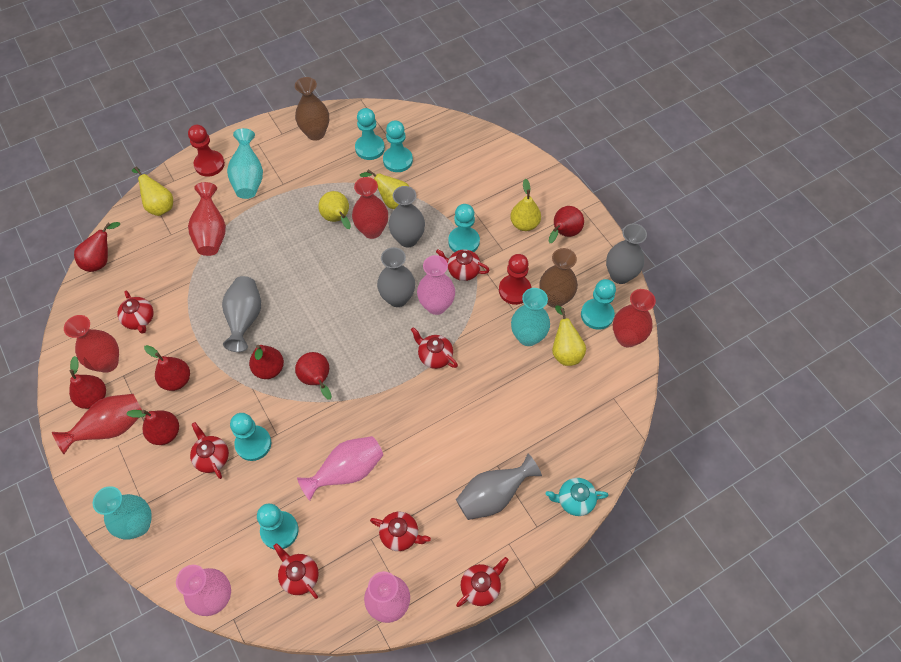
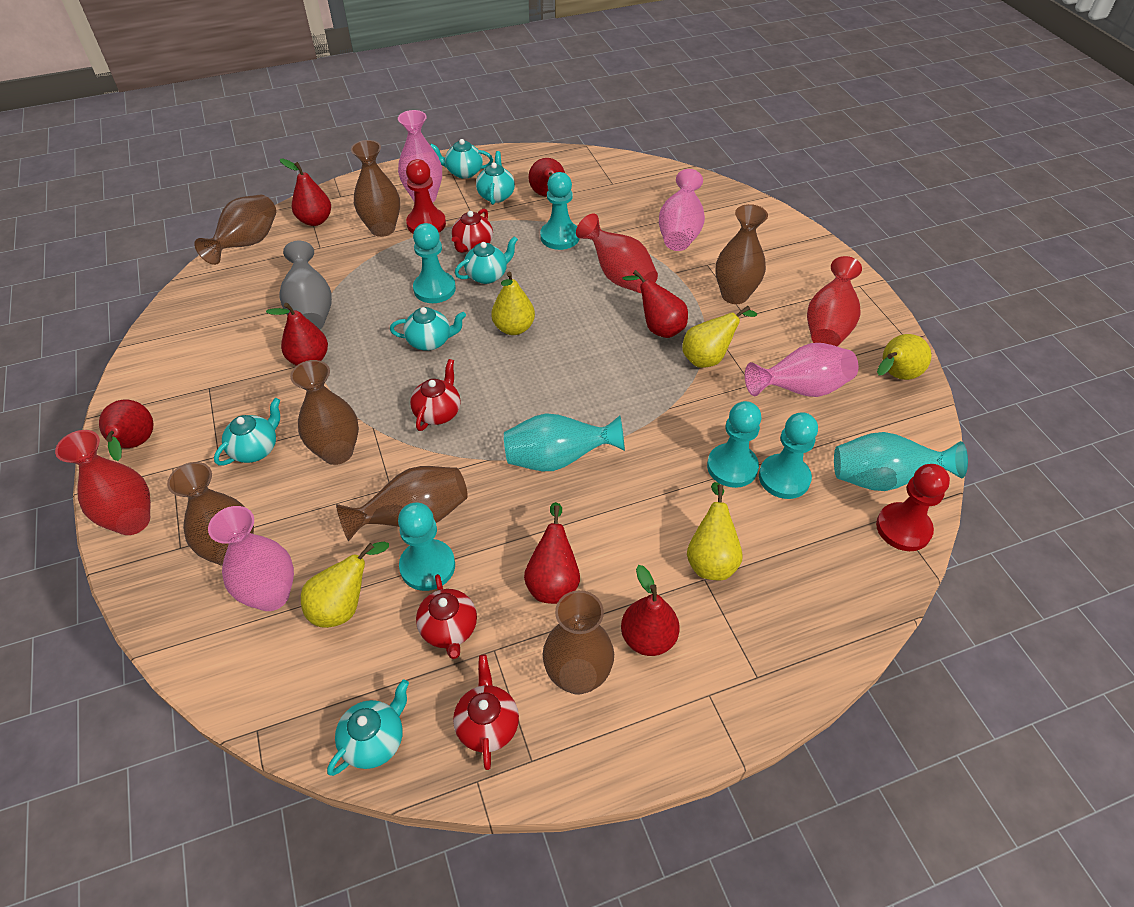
brown vase: [295,77,329,141] [539,248,578,308] = 2 -> [167,462,254,566] [194,195,276,265] [290,360,359,465] [336,466,468,541] [351,140,400,237] [543,590,614,695] [716,204,768,304] = 7
grey vase: [222,276,261,352] [377,247,415,307] [388,186,425,247] [456,454,542,520] [606,223,647,284] = 5 -> [279,241,332,329] = 1
red teapot: [118,291,153,334] [190,422,229,479] [273,543,319,599] [370,512,431,551] [411,327,458,369] [436,249,490,281] [456,557,508,607] = 7 -> [410,359,461,431] [416,574,477,659] [452,209,493,253] [453,655,519,770] = 4
red vase: [52,394,142,454] [64,315,119,373] [188,182,226,256] [352,177,388,239] [613,289,656,347] = 5 -> [55,430,151,535] [576,214,658,293] [807,256,862,346] = 3
turquoise pawn: [230,413,271,461] [257,504,299,550] [355,108,385,160] [383,120,413,172] [448,204,480,252] [581,279,616,330] = 6 -> [398,502,455,591] [413,223,456,303] [540,172,580,250] [707,401,761,488] [759,412,818,499] = 5
turquoise teapot: [546,478,609,516] = 1 -> [214,398,280,465] [327,679,409,776] [390,307,466,351] [430,139,493,179] [455,236,518,284] [476,151,515,205] = 6
turquoise vase: [93,486,152,540] [227,128,263,199] [511,288,550,346] = 3 -> [504,413,625,471] [834,432,968,491] = 2

